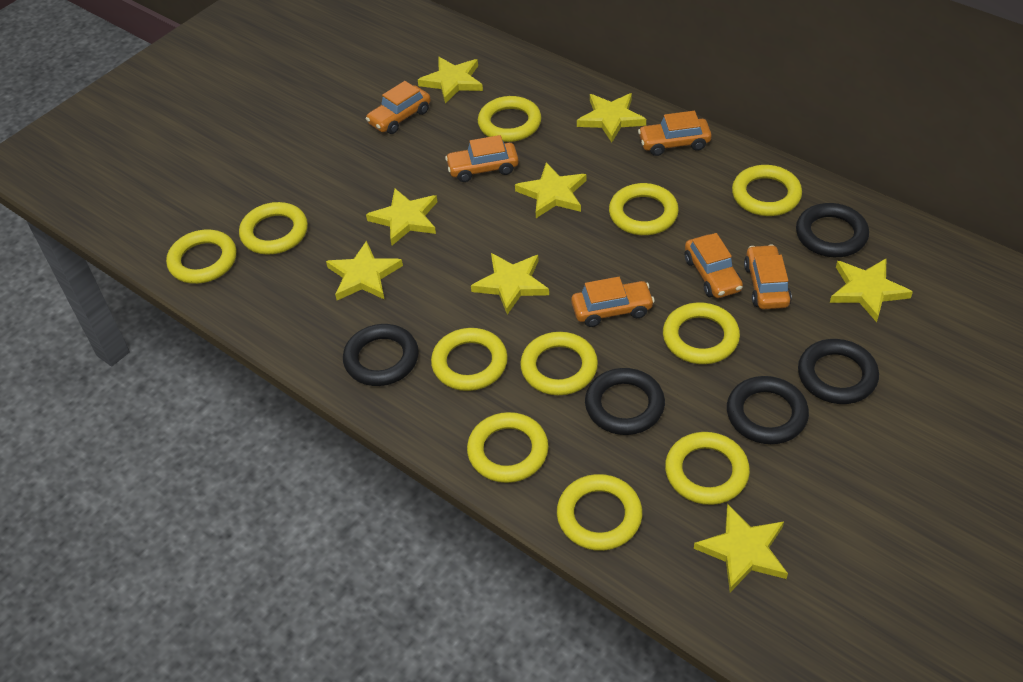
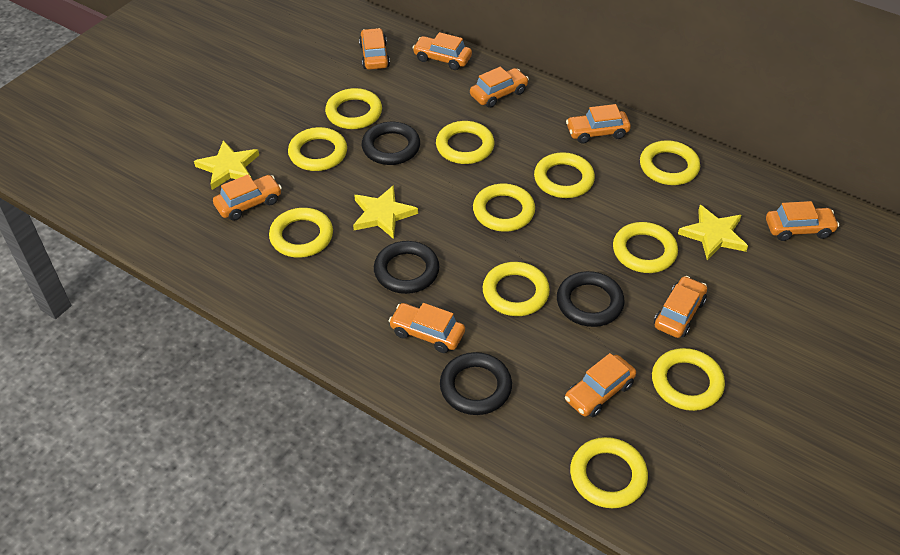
black ring: [343,324,419,386] [585,368,665,435] [727,376,809,444] [796,203,869,257] [798,339,879,404] = 5 -> [362,122,420,165] [374,241,439,294] [440,352,512,415] [557,271,625,327] = 4
orange car: [366,81,431,134] [445,135,519,182] [571,277,655,327] [638,111,712,156] [685,233,743,298] [744,244,792,309] = 6 -> [213,175,282,221] [359,28,390,70] [389,303,465,353] [413,32,472,70] [470,67,529,108] [565,353,636,417] [566,104,631,144] [654,276,707,338] [766,201,839,241] = 9
yellow star: [326,241,403,300] [366,188,437,245] [418,57,483,104] [471,253,549,315] [515,162,586,218] [577,93,646,142] [694,504,788,592] [830,259,913,322] = 8 -> [194,140,259,190] [353,185,418,239] [678,205,748,260] = 3

